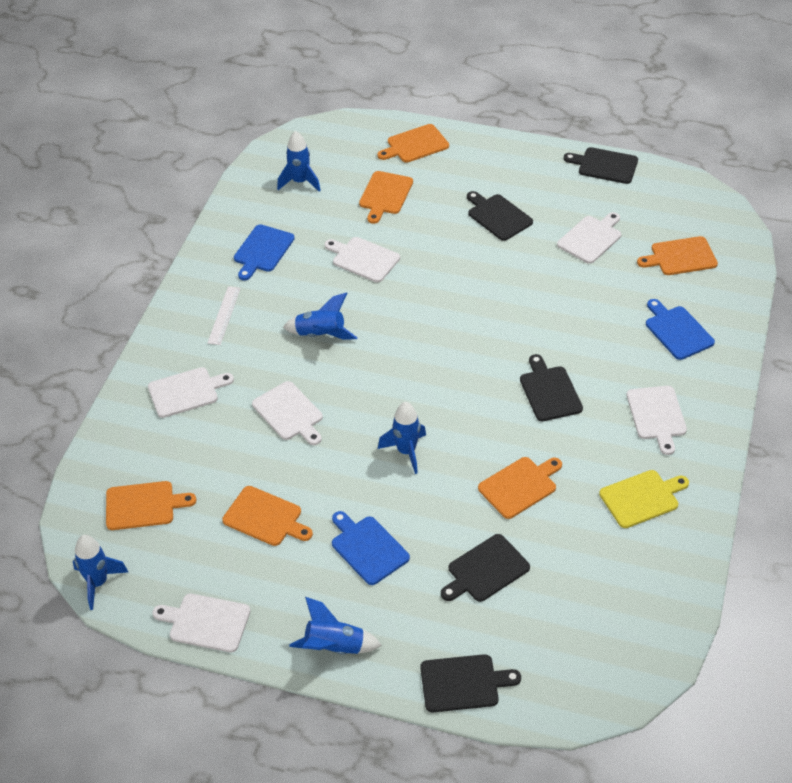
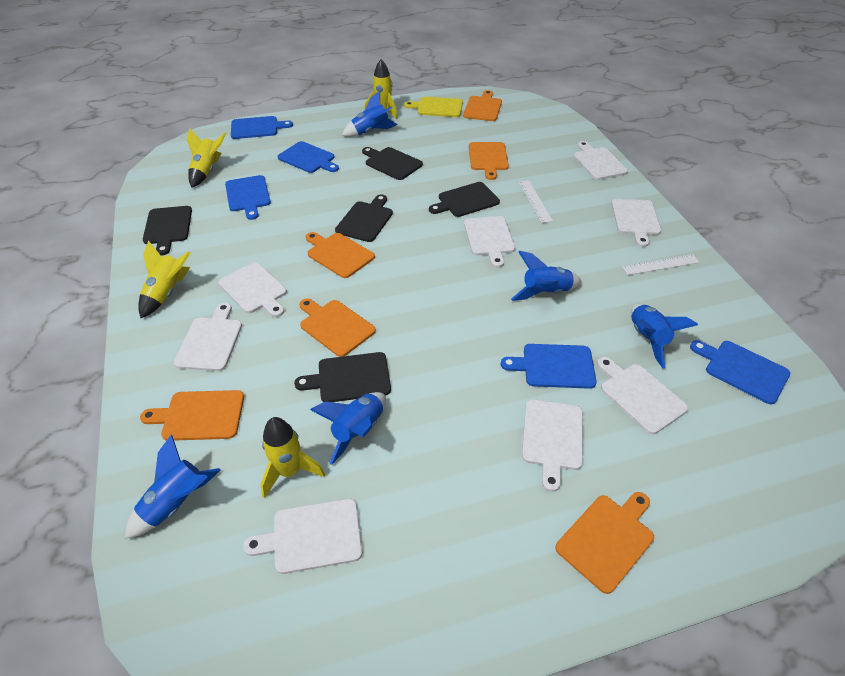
blue cutting board: [234,224,295,281] [332,511,410,585] [646,299,715,360] = 3 -> [225,175,271,220] [231,116,293,139] [278,141,339,173] [501,344,597,389] [690,340,790,404] = 5
white cutting board: [148,367,234,418] [152,593,251,652] [252,381,323,445] [325,237,400,282] [557,212,621,264] [626,386,687,455] = 6 -> [174,303,242,371] [218,262,287,317] [243,499,362,574] [464,216,515,268] [522,399,583,492] [574,141,628,180] [597,357,688,434] [611,199,661,247] = 8
white ruler: [208,286,241,345] = 1 -> [519,181,553,223] [622,254,700,275] = 2
yellow rocket: none = 0 -> [138,240,190,318] [187,128,226,188] [260,417,325,498] [364,59,398,119] = 4

